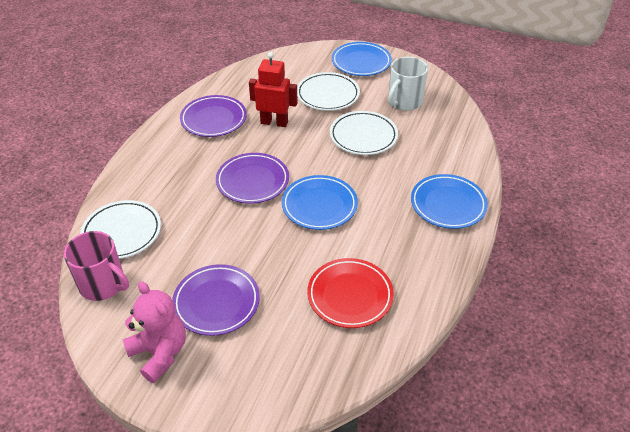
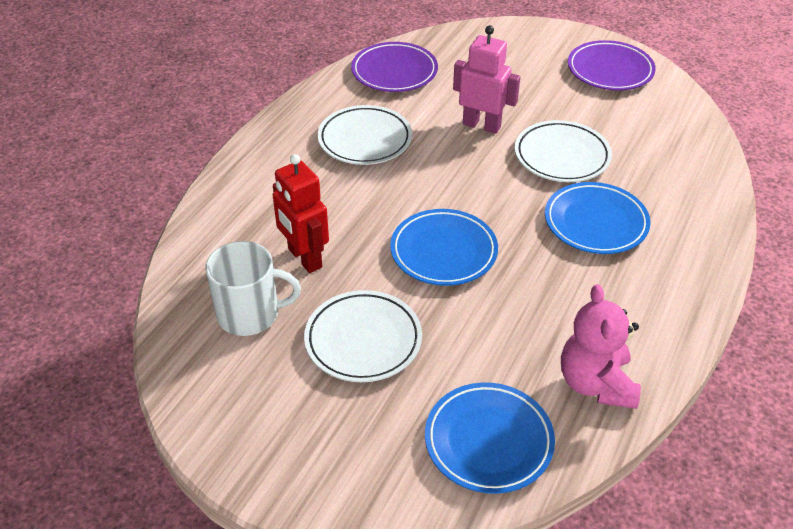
pink mug: [64,231,129,301] = 1 -> none = 0
pink robot: none = 0 -> [453,25,520,134] = 1
purple plate: [172,264,260,336] [180,95,247,137] [216,153,289,204] = 3 -> [351,42,438,92] [568,40,656,90] = 2
red plate: [307,258,394,328] = 1 -> none = 0

